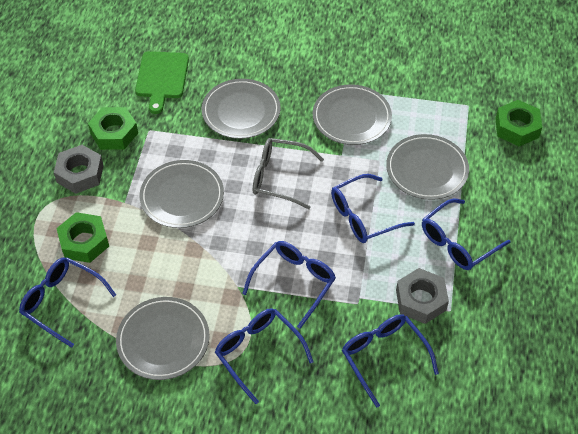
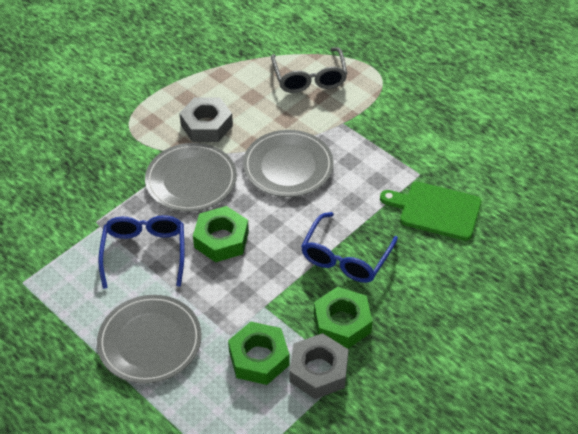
blue glasses: [19,257,116,348] [215,308,314,404] [242,241,336,329] [331,174,415,243] [342,314,439,408] [422,199,510,270] = 6 -> [98,215,185,289] [301,212,398,283] = 2
grey plate: [116,297,209,380] [140,160,224,228] [202,79,281,139] [313,84,392,145] [386,134,469,200] = 5 -> [97,295,202,384] [145,143,237,212] [243,130,334,197] = 3

